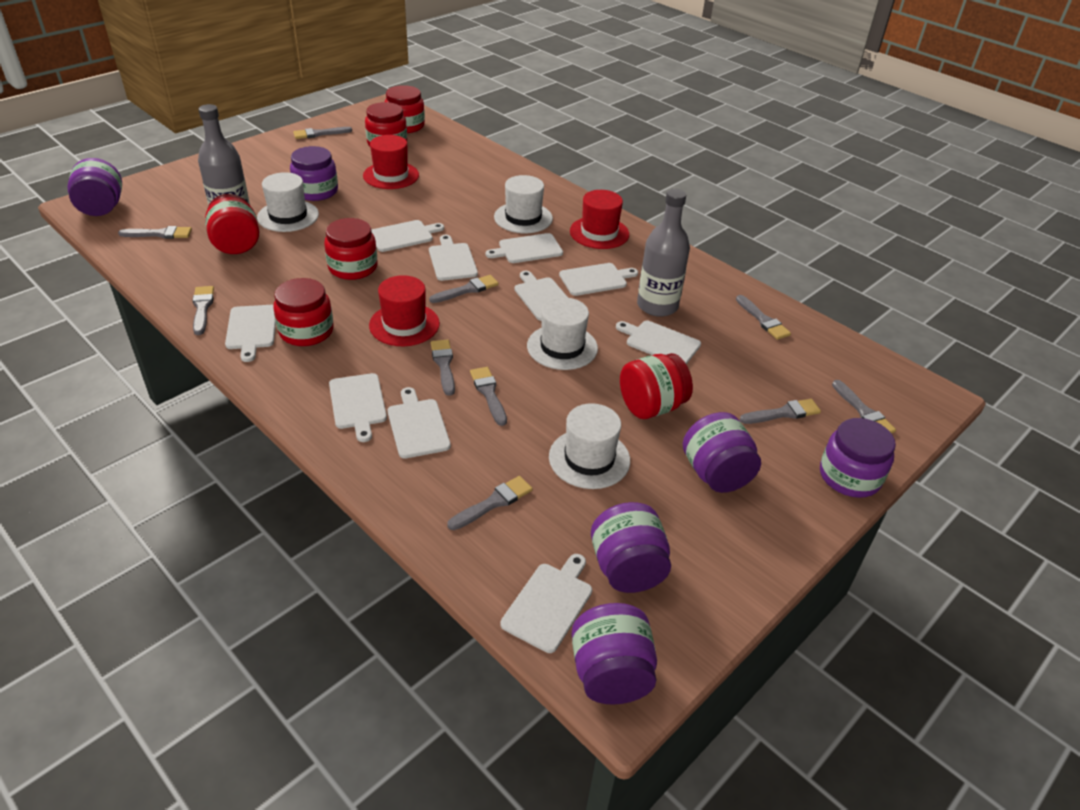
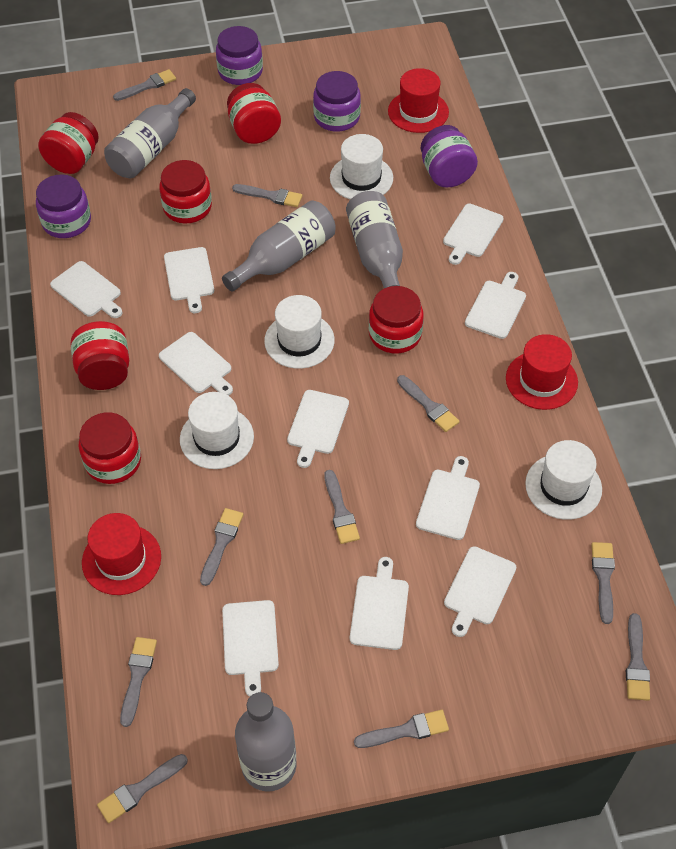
grey bottle: [198,104,250,206] [637,189,690,317] = 2 -> [104,88,196,178] [222,200,335,291] [235,692,296,791] [346,191,403,288] = 4
purple jar: [67,158,122,216] [290,146,338,201] [572,603,657,705] [591,502,671,593] [683,412,761,493] [820,418,896,498] = 6 -> [36,174,91,238] [216,26,263,85] [313,71,361,132] [421,125,478,188] = 4

